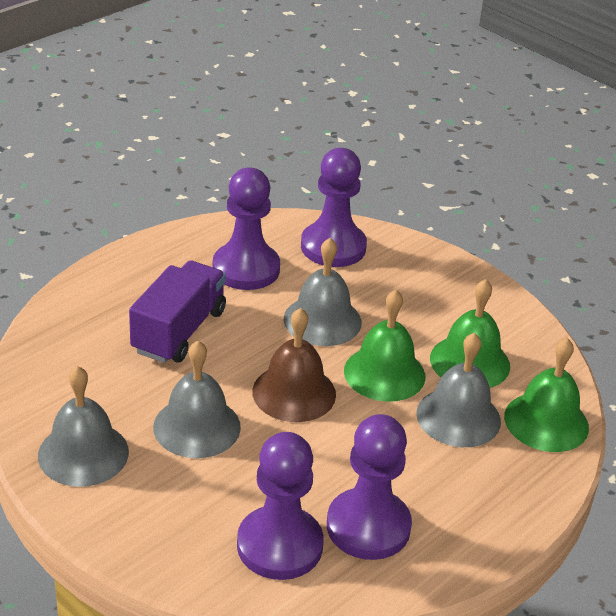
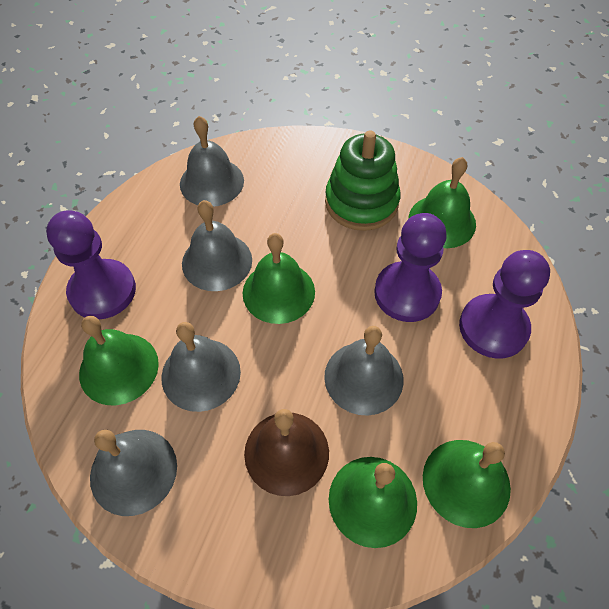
green bell: [344,290,425,402] [430,279,510,388] [504,338,589,452] = 3 -> [79,316,159,405] [243,233,315,324] [329,457,417,548] [409,157,476,248] [423,440,511,528] = 5
green stacking toy: none = 0 -> [325,131,400,231] = 1
grey bell: [38,366,129,487] [153,341,241,458] [284,238,362,346] [416,332,501,447] = 4 -> [90,430,177,516] [161,322,241,412] [180,116,244,207] [182,200,252,291] [324,326,404,416] = 5
purple pawn: [213,168,280,290] [237,432,324,580] [301,148,367,267] [327,414,412,560] = 4 -> [46,210,136,320] [374,213,447,322] [459,250,550,359] = 3
purple truck: [129,260,226,363] = 1 -> none = 0

